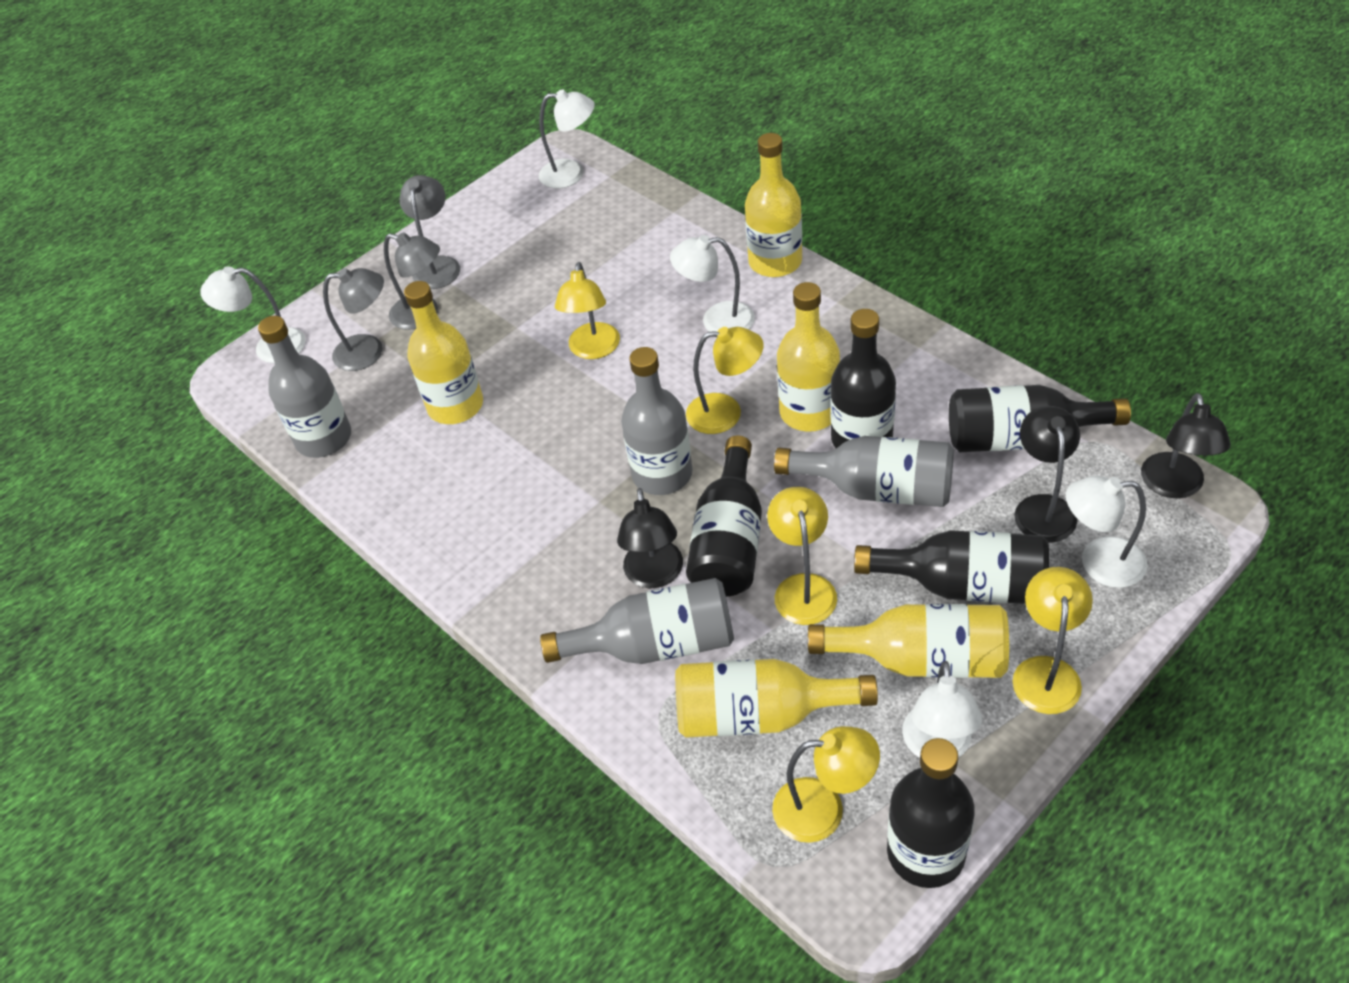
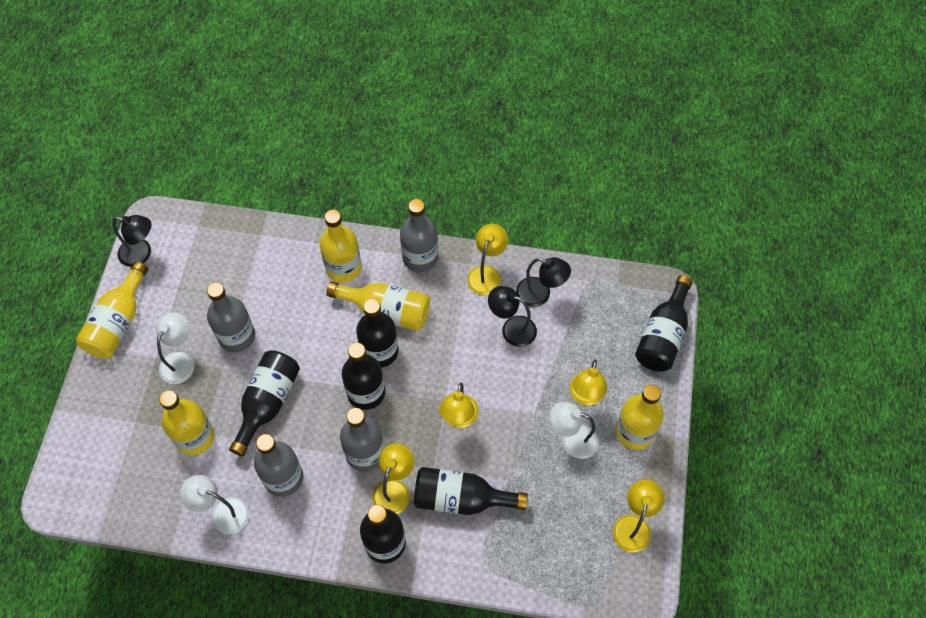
black bottle: [686,435,762,597] [830,309,896,448] [854,530,1049,604] [887,738,975,888] [949,385,1131,452] = 5 -> [229,350,300,456] [342,343,385,410] [356,299,398,368] [360,505,406,563] [414,467,528,515] [635,275,693,372] = 6
grey lamp: [323,268,384,371] [384,232,440,330] [400,175,460,289] = 3 -> none = 0
white lamp: [200,266,306,363] [539,89,595,188] [670,235,755,332] [902,661,982,758] [1066,476,1147,588] = 5 -> [156,312,194,384] [180,475,250,534] [550,402,599,459] = 3

